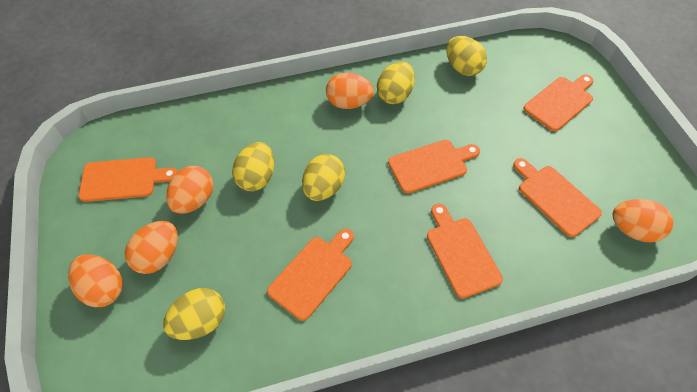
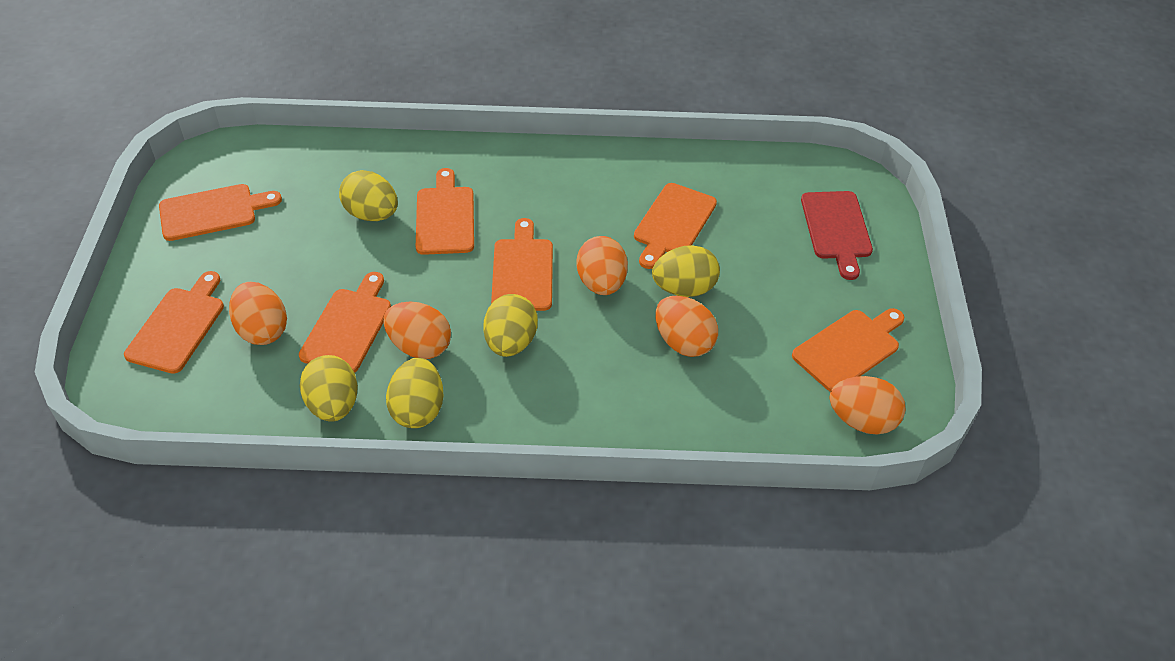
orange cutting board: [79,157,178,202] [267,229,354,321] [388,140,480,193] [427,204,503,298] [513,158,602,237] [523,74,594,131] = 6 -> [124,271,224,374] [159,184,282,241] [299,272,391,373] [416,168,474,255] [491,218,553,311] [634,183,717,269] [792,308,904,392] = 7
red cutting board: none = 0 -> [801,191,873,280] = 1

